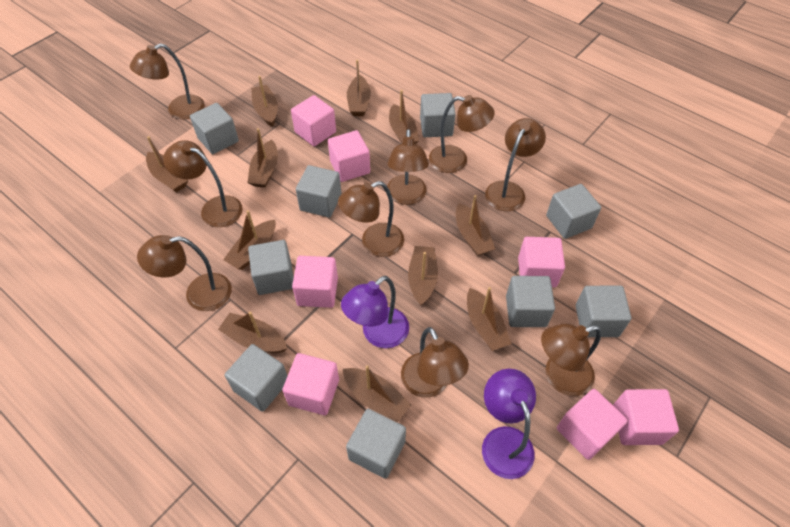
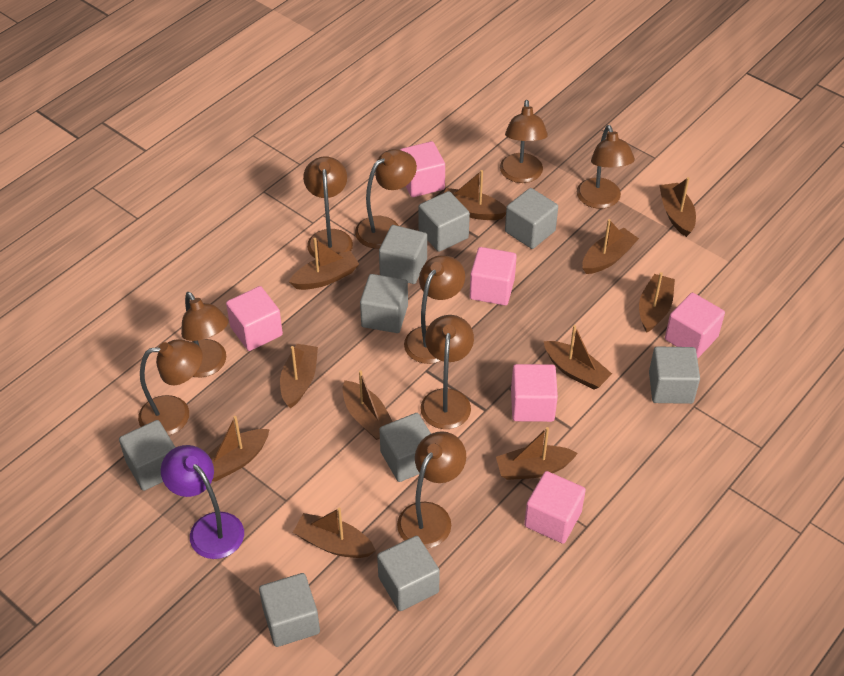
pink cube: [282,353,339,415] [291,95,336,146] [292,256,338,308] [328,130,370,182] [518,237,565,287] [557,389,628,460] [613,389,679,445] = 7 -> [226,286,283,351] [400,141,445,197] [470,247,517,305] [511,364,558,422] [524,471,586,544] [665,293,725,358] = 6
purple lamp: [341,276,409,348] [482,369,536,479] = 2 -> [161,445,244,559] = 1

